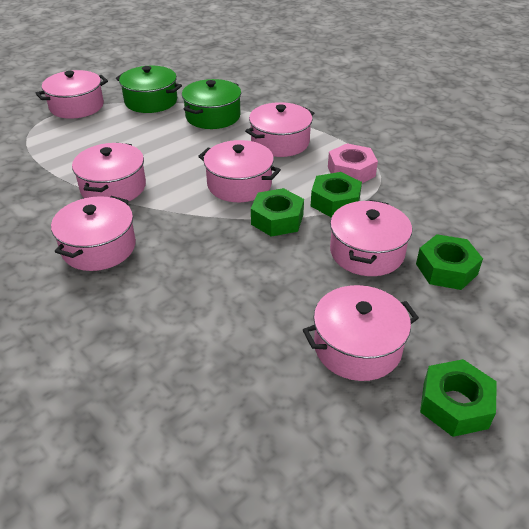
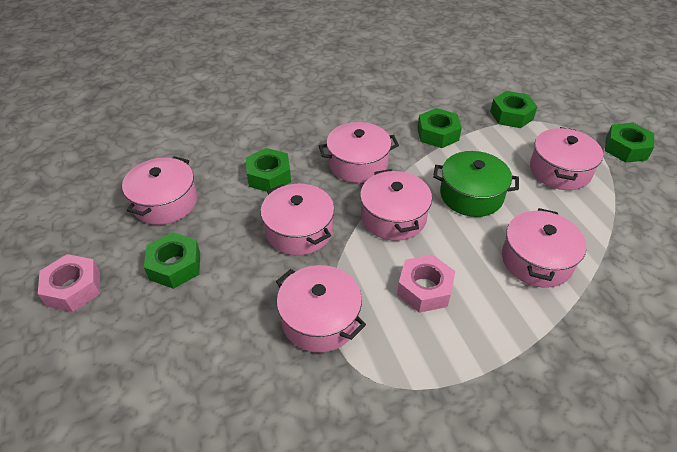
green nut: [251,188,304,237] [311,172,362,218] [416,234,483,290] [420,359,497,437] = 4 -> [144,232,200,289] [246,148,291,192] [417,108,462,148] [490,91,538,128] [605,123,654,163] = 5
green pot: [116,66,182,113] [182,79,241,129] = 2 -> [433,151,519,217] = 1
pink nut: [328,144,378,183] = 1 -> [38,254,100,312] [397,255,455,313] = 2

